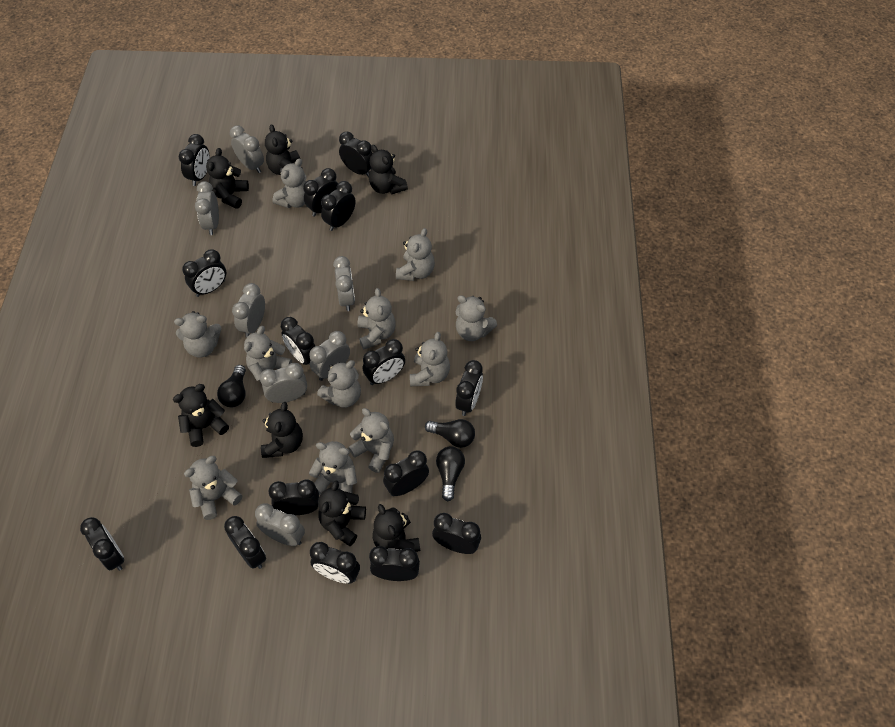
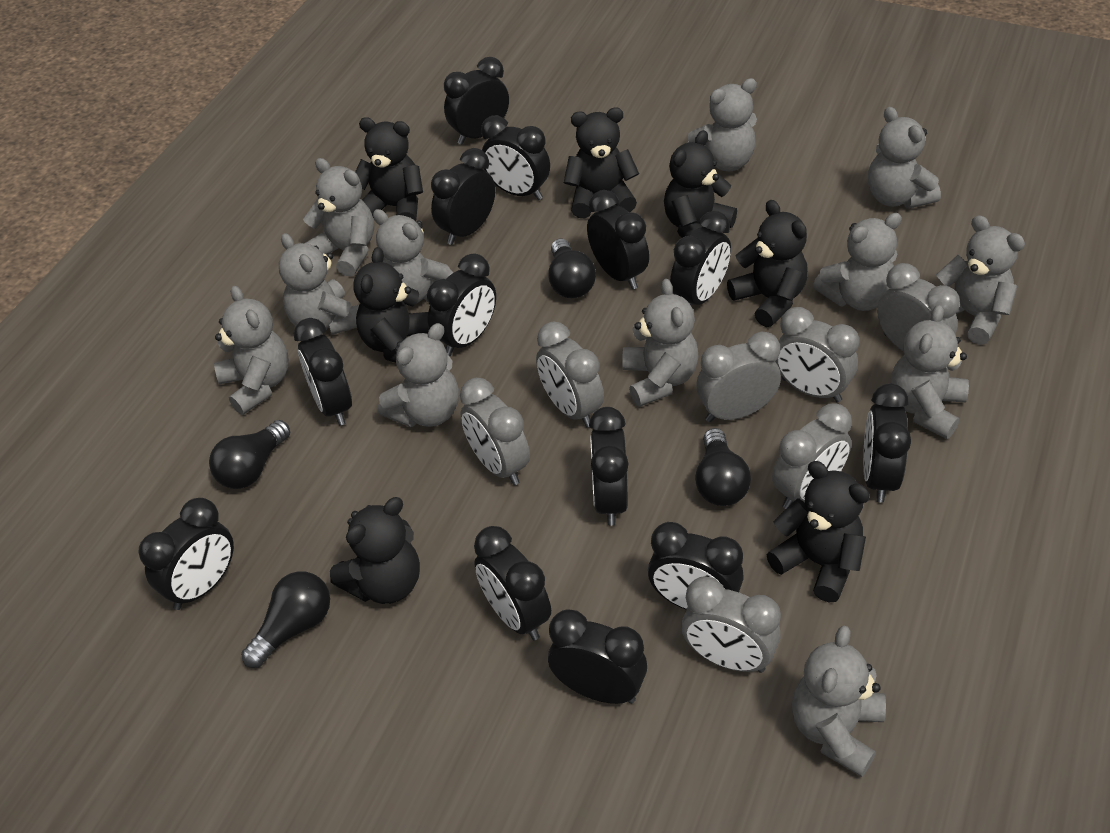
black clock: [80,517,124,571] [179,134,210,186] [182,249,226,297] [224,516,266,569] [268,479,319,515] [281,317,315,365] [303,168,338,217] [310,542,360,584] [321,181,356,231] [339,132,373,177] [363,339,405,385] [369,546,420,581] [383,450,429,496] [432,513,481,554] [455,360,483,416] = 15 -> [138,498,234,610] [294,318,352,426] [427,254,496,356] [431,148,495,245] [444,57,509,145] [474,526,551,640] [481,115,550,200] [548,609,647,704] [587,190,649,289] [589,407,629,526] [648,522,744,610] [670,211,731,305] [863,383,911,503] = 13
black light bulb: [217,365,246,407] [425,419,475,448] [436,446,465,502] = 3 -> [209,420,290,489] [241,571,330,668] [548,239,596,298] [695,428,751,506] = 4
grey teddy bear: [174,311,222,357] [184,456,242,520] [244,326,292,381] [272,158,306,208] [309,441,357,495] [317,360,361,408] [348,408,394,473] [357,288,396,350] [396,228,435,281] [410,332,450,386] [456,295,497,341] = 11 -> [214,286,289,415] [279,233,359,335] [303,158,374,277] [373,209,453,305] [378,323,459,427] [622,279,699,407] [687,78,757,171] [792,625,886,777] [813,213,902,311] [868,107,941,209] [890,305,969,439] [936,215,1025,345] = 12

